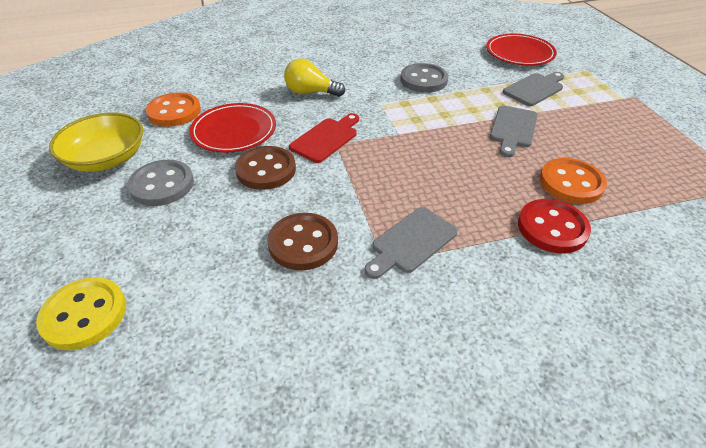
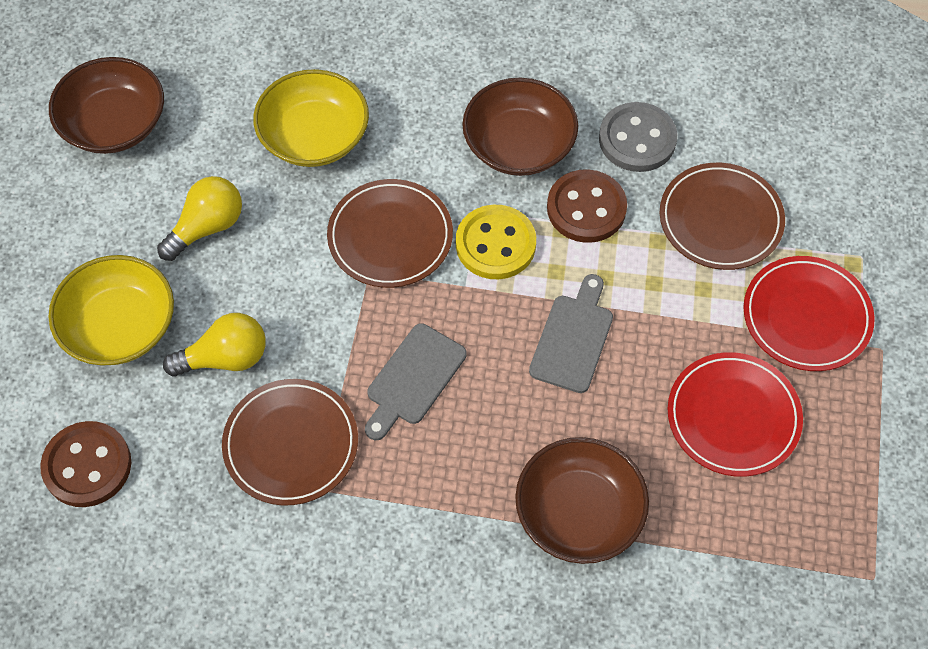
brown bowl: none = 0 -> [49,57,164,154] [462,78,578,176] [515,437,649,564] = 3
brown plate: none = 0 -> [222,379,358,505] [327,179,453,288] [660,163,785,270] = 3
grey button: [127,160,194,206] [400,63,448,93] = 2 -> [599,102,677,172] = 1
grey cutting board: [364,207,458,279] [490,105,538,157] [503,72,564,106] = 3 -> [365,323,467,440] [529,274,613,393] = 2
orange button: [146,92,201,127] [540,158,607,204] = 2 -> none = 0
red button: [518,199,591,253] = 1 -> none = 0
red cutting board: [289,113,359,163] = 1 -> none = 0
yellow bowl: [49,113,143,172] = 1 -> [48,255,174,365] [253,69,369,167] = 2
yellow light bulb: [284,59,345,97] = 1 -> [157,176,242,261] [163,313,266,377] = 2

